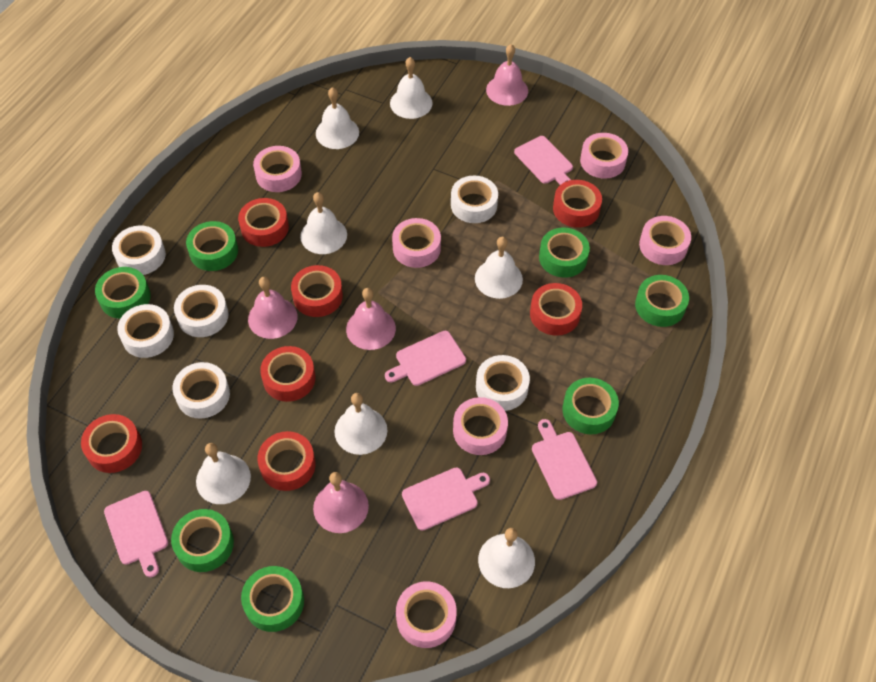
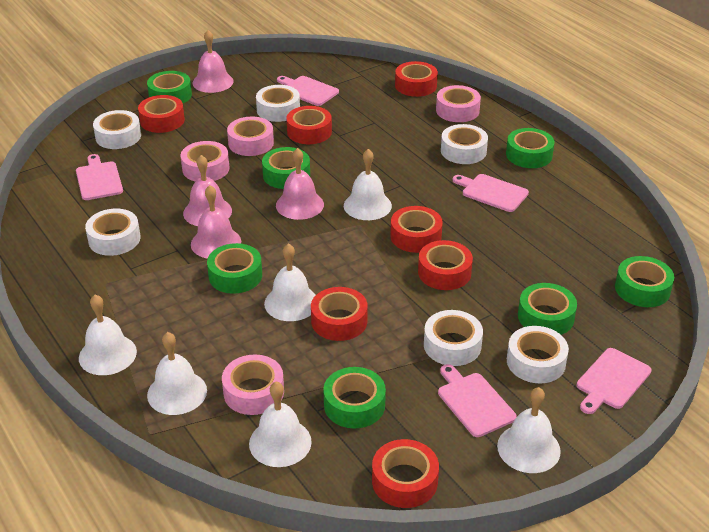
pink tape: [253,146,302,192] [392,218,441,268] [396,582,457,648] [453,397,508,455] [580,133,628,179] [639,216,691,265] = 6 -> [181,141,230,182] [222,354,284,415] [227,116,274,156] [436,85,481,122] = 4
white bell: [196,443,251,504] [300,192,347,254] [316,87,359,149] [335,393,387,455] [390,57,433,119] [475,237,523,299] [478,528,535,588] = 7 -> [79,295,137,375] [147,332,207,415] [249,381,312,467] [264,243,316,321] [344,149,392,220] [497,387,561,473] = 6

